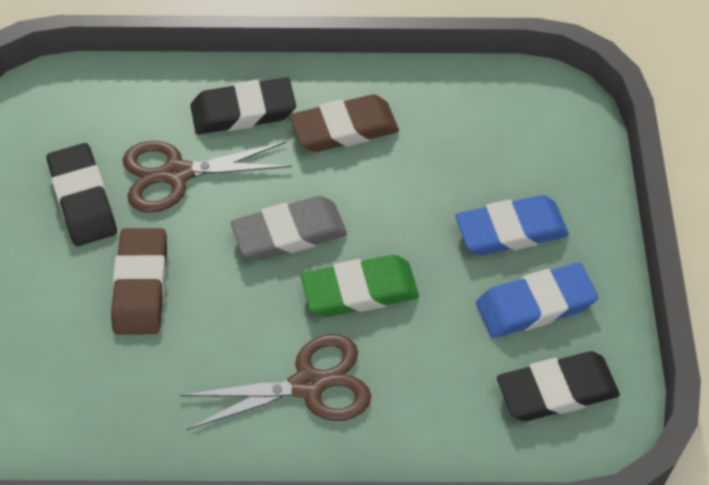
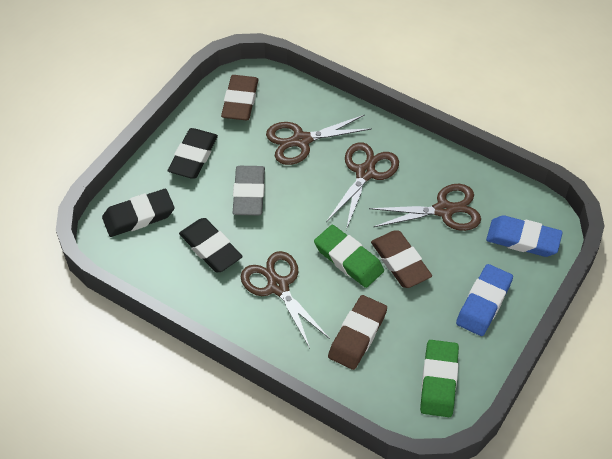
brown eraser: [111,228,167,334] [290,94,399,152] = 2 -> [221,75,259,121] [328,295,387,370] [371,230,432,288] = 3
brown scissors: [123,141,292,213] [180,334,371,430] = 2 -> [241,251,330,348] [266,115,372,165] [326,142,399,230] [369,184,481,231] = 4
green eraser: [301,255,419,317] = 1 -> [314,225,384,288] [420,340,459,417] = 2

